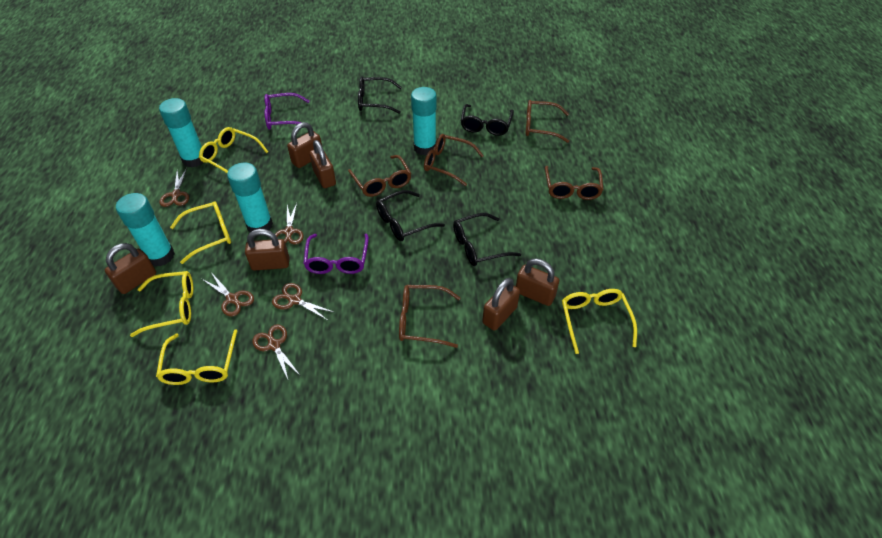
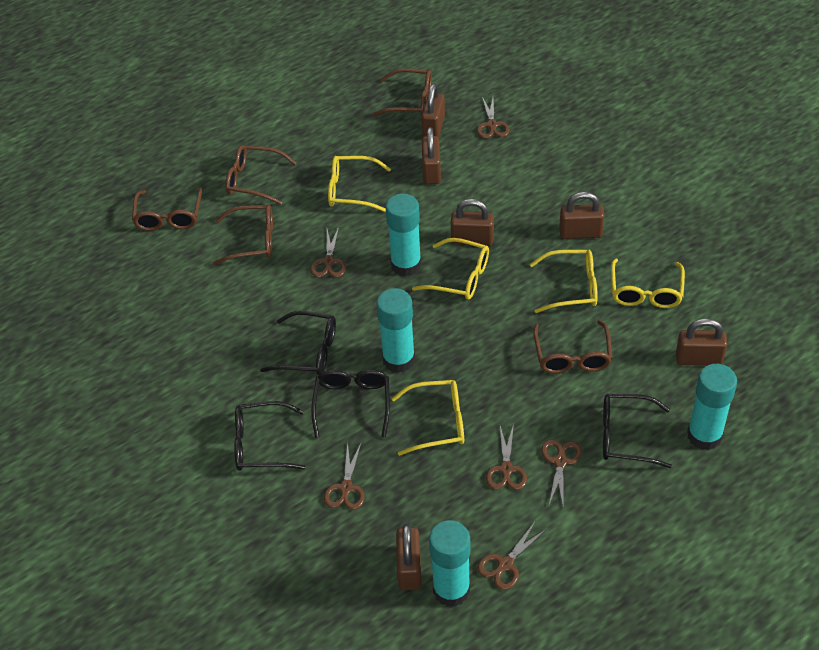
brown scissors: [159,168,189,207] [202,274,254,317] [252,324,300,381] [272,283,333,320] [275,203,304,245] = 5 -> [310,227,346,277] [324,442,365,510] [477,97,510,138] [477,522,547,590] [486,424,527,490] [541,439,582,505] = 6
purple glasses: [264,93,310,130] [303,234,369,274] = 2 -> none = 0

